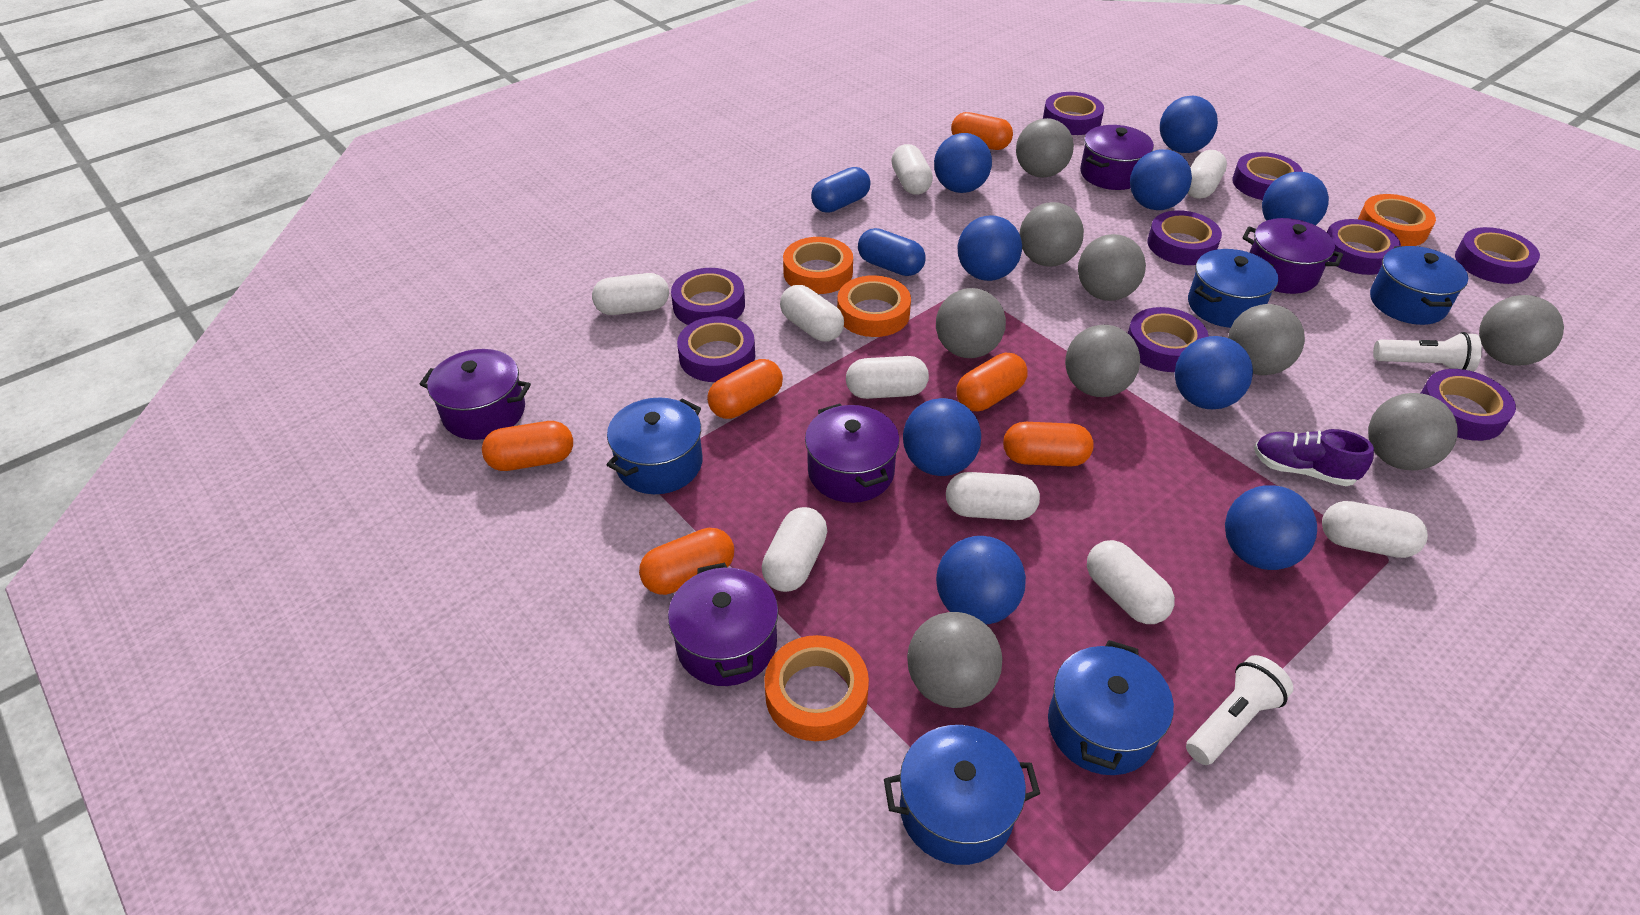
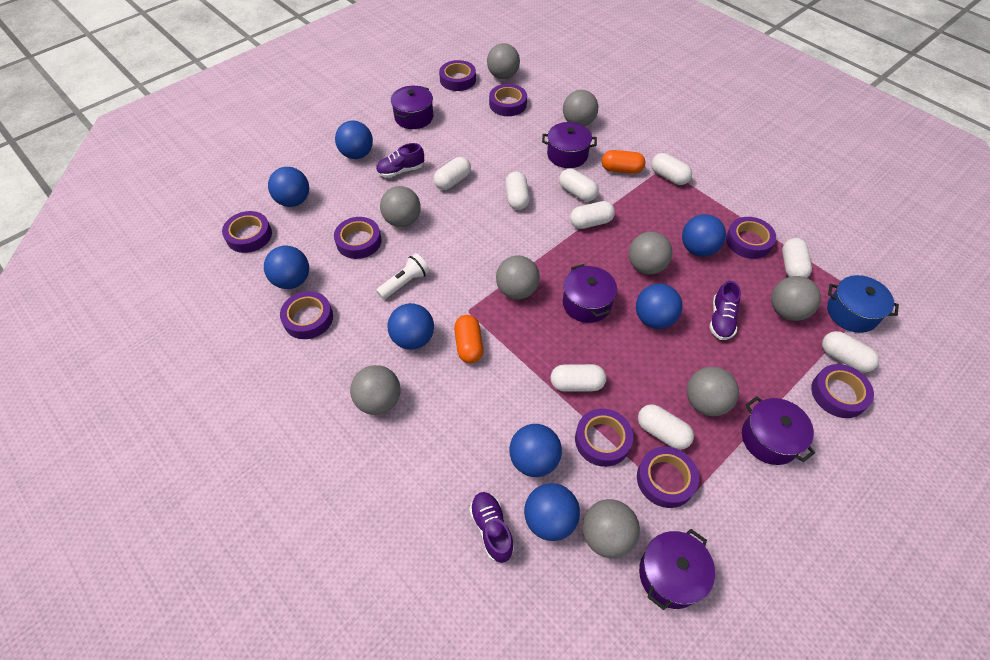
blue ball: [903,398,981,476] [934,133,992,193] [936,536,1026,624] [958,216,1022,281] [1130,149,1192,210] [1160,96,1218,153] [1174,336,1253,409] [1225,485,1317,570] [1262,172,1329,225] = 9 -> [264,246,309,289] [268,167,309,207] [335,121,373,159] [387,303,434,350] [509,424,562,477] [524,483,580,541] [636,284,683,329] [682,214,726,256] = 8
blue capsule: [811,167,871,213] [858,228,926,276] = 2 -> none = 0
blue pot: [607,398,702,494] [884,725,1040,865] [1048,640,1174,775] [1188,249,1278,328] [1370,246,1468,325] = 5 -> [827,275,899,333] = 1
orange capsule: [482,421,573,471] [639,528,734,595] [707,359,783,419] [951,112,1013,150] [956,353,1028,411] [1003,422,1094,466] = 6 -> [454,315,483,363] [602,150,645,174] = 2
orange tape: [764,635,869,741] [783,237,853,294] [837,275,911,337] [1358,194,1436,246] = 4 -> none = 0
purple shoe: [1254,429,1374,486] = 1 -> [376,143,424,178] [469,492,514,563] [709,281,741,340] = 3
white flashlight: [1186,655,1293,765] [1373,332,1482,372] = 2 -> [376,253,430,300] = 1

